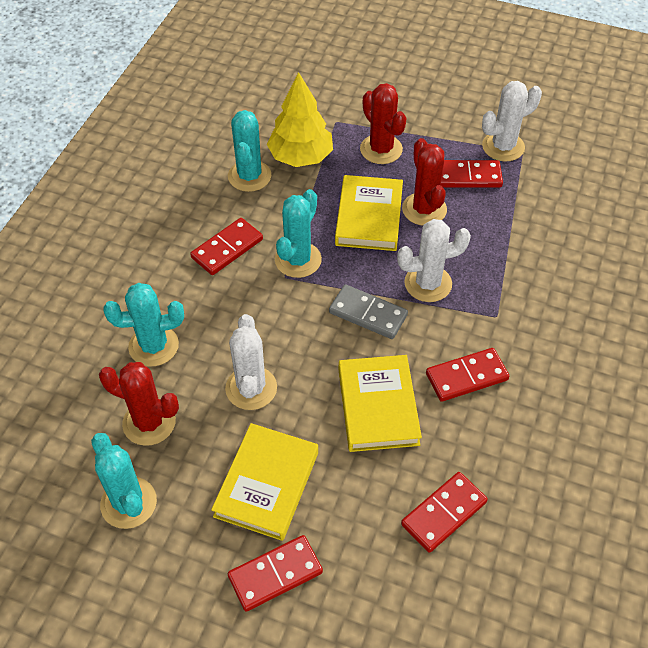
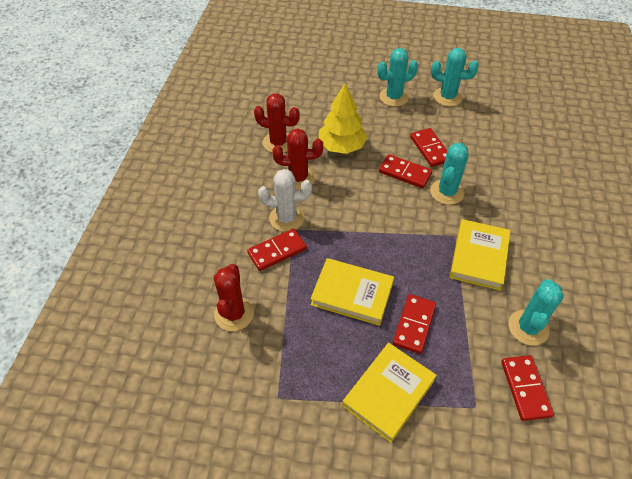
grey domino: [329,284,408,339] = 1 -> none = 0
white cactus: [225,314,277,410] [397,219,471,302] [482,81,542,162] = 3 -> [258,169,312,232] = 1

